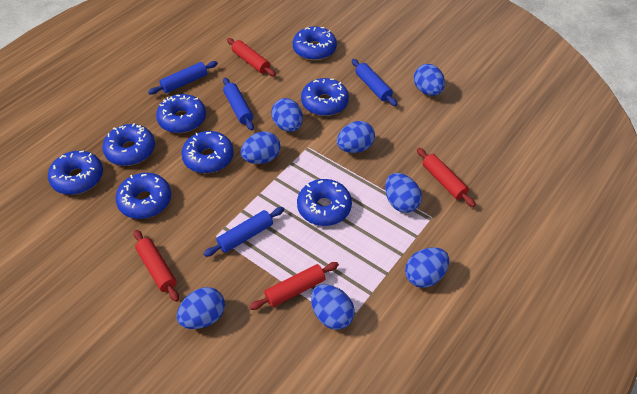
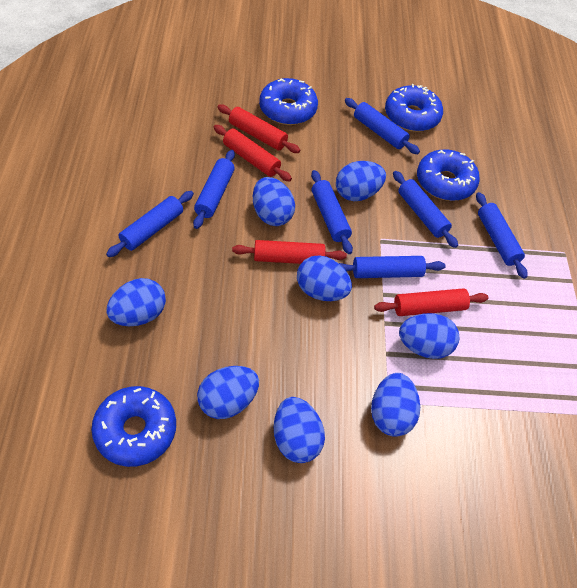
blue donut: [48,150,103,195] [102,123,155,166] [115,173,171,219] [156,94,206,133] [181,131,234,173] [293,26,337,60] [297,179,352,226] [301,78,349,116] = 8 -> [91,386,176,467] [259,78,318,125] [385,84,443,132] [417,150,480,201] = 4
blue rolling pin: [148,61,218,95] [204,207,284,257] [223,78,254,131] [352,59,397,106] = 4 -> [106,191,194,257] [193,150,235,229] [311,170,353,254] [339,256,446,278] [345,98,420,154] [393,171,458,248] [476,192,528,279] = 7

